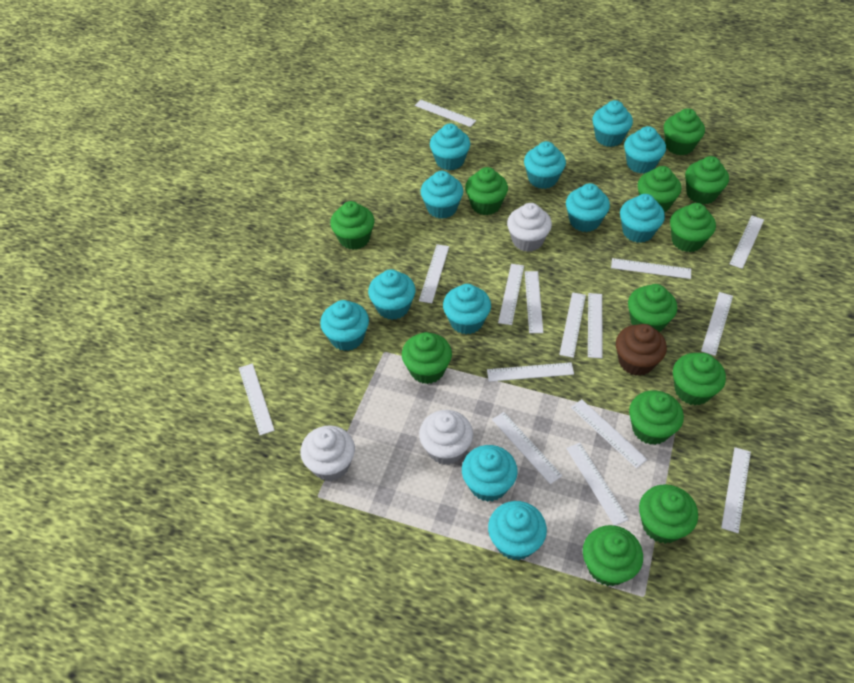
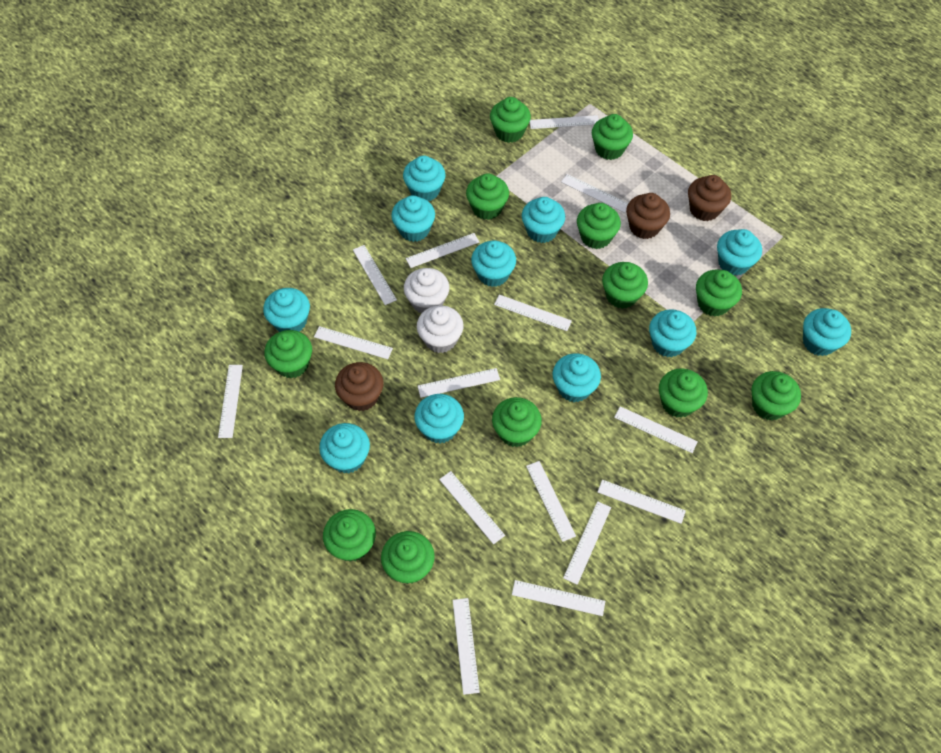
brown cupcake: [616,324,667,376] = 1 -> [335,362,384,411] [626,193,670,239] [688,175,731,221] = 3
turquoise cupcake: [320,300,369,351] [368,269,416,320] [421,171,463,219] [430,124,470,171] [443,284,491,334] [462,445,518,502] [488,501,547,560] [524,141,566,189] [566,183,610,232] [592,100,633,147] [620,194,665,243] [624,126,666,174] = 12 -> [263,288,310,332] [319,423,370,473] [391,195,435,242] [403,156,446,201] [414,394,464,443] [471,240,516,287] [522,197,565,243] [553,353,601,402] [649,309,696,357] [717,229,762,276] [803,308,851,356] = 11
white cupcake: [300,425,355,481] [419,410,473,465] [507,203,552,252] = 3 -> [404,268,449,314] [417,305,464,353] = 2

